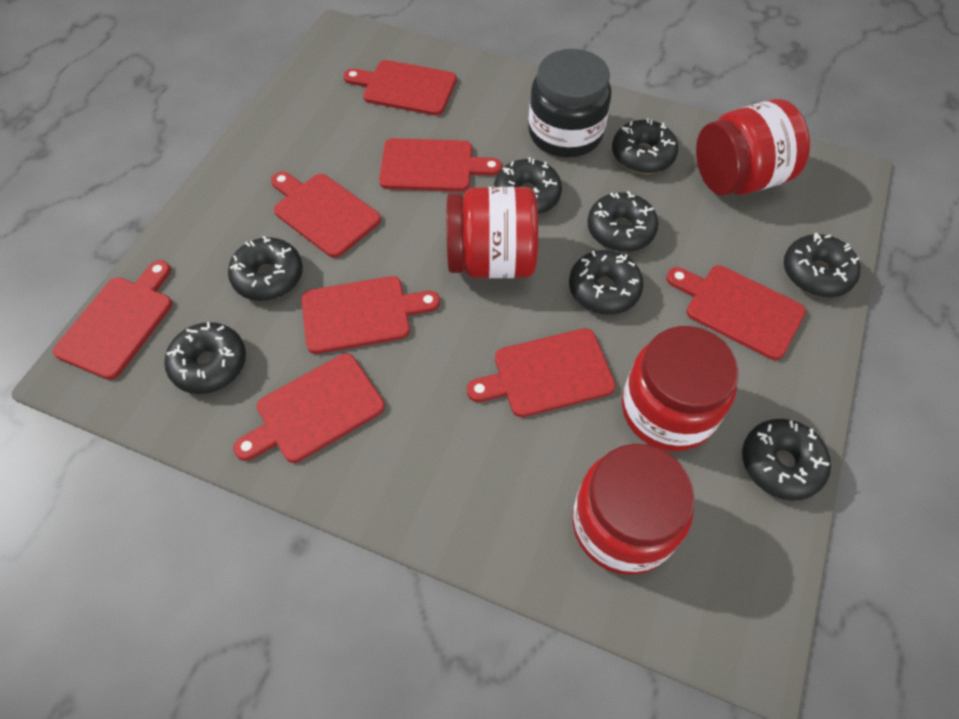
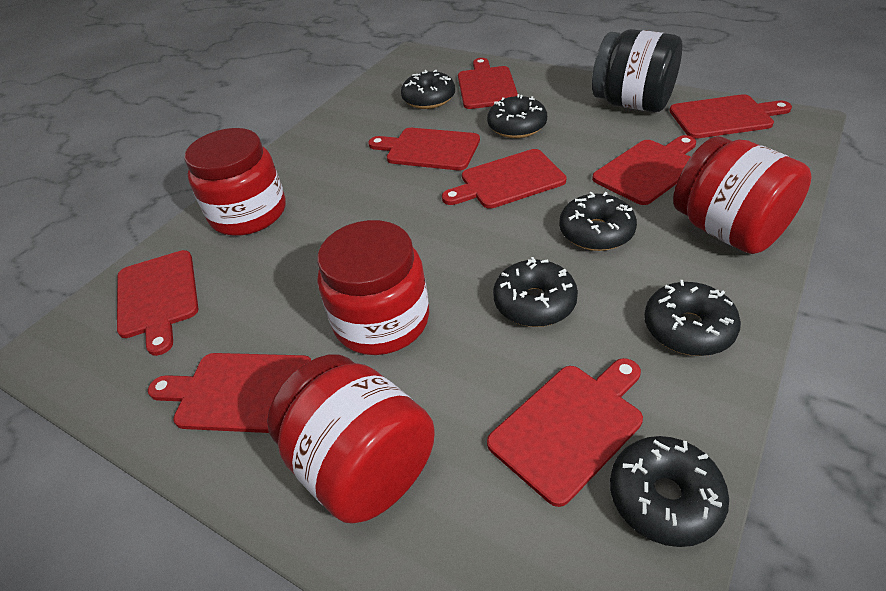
black donut: [164,322,246,394] [228,236,303,301] [494,157,562,215] [569,250,644,315] [587,191,659,252] [612,118,678,174] [742,419,831,501] [784,233,861,297] = 8 -> [401,70,455,109] [487,94,547,138] [493,257,578,327] [559,192,637,251] [610,436,729,547] [644,280,741,356] = 6

